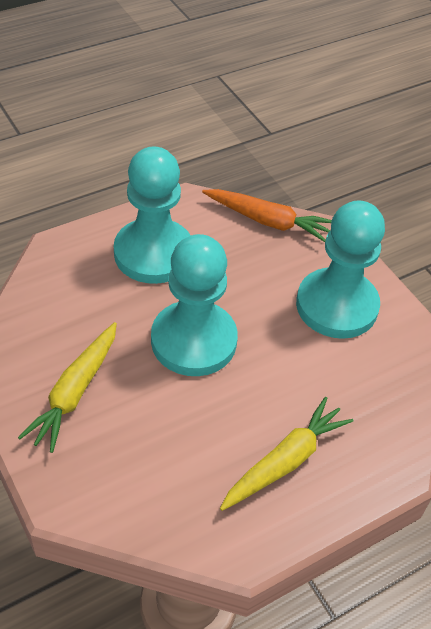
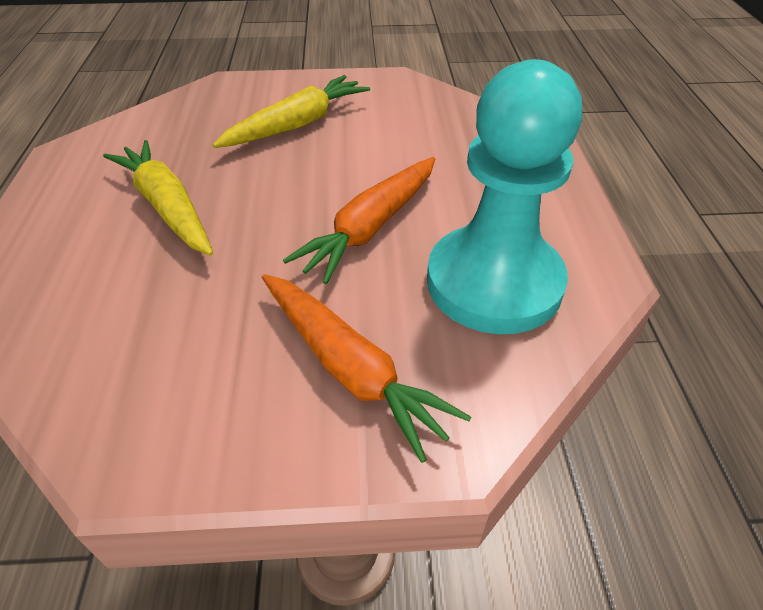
orange carrot: [202,189,332,242] = 1 -> [262,274,471,463] [283,157,435,284] = 2
turquoise pawn: [114,147,191,284] [151,234,238,376] [296,201,385,339] = 3 -> [427,59,582,334] = 1

